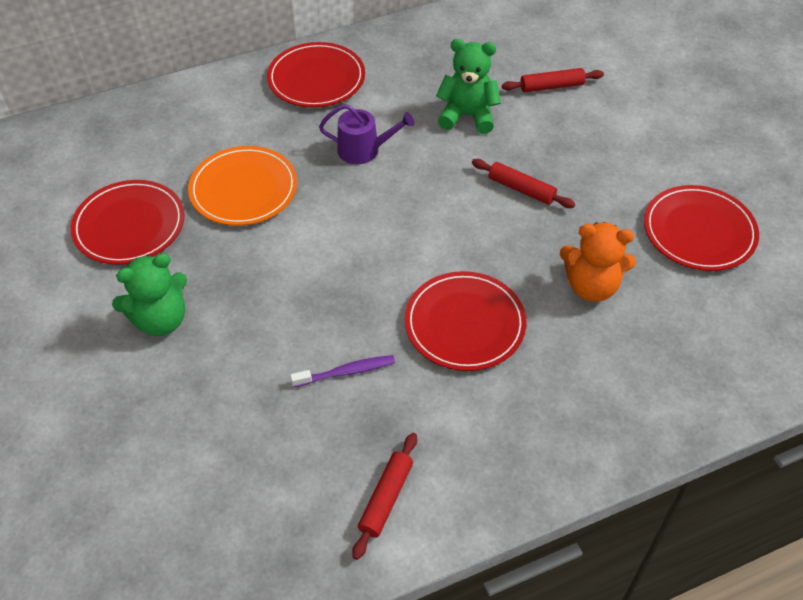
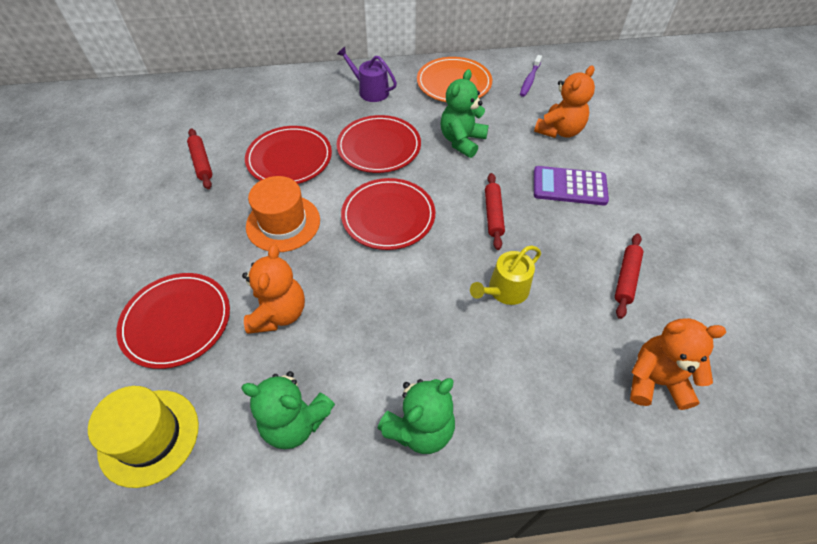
green teddy bear: [112,253,187,336] [436,39,501,134] = 2 -> [241,371,335,449] [377,378,455,454] [441,69,489,158] = 3
orange hat: none = 0 -> [246,176,320,252] = 1
orange teddy bear: [560,222,636,302] = 1 -> [242,244,305,334] [534,65,595,138] [630,318,726,410] = 3
purple calculator: none = 0 -> [534,166,609,205] = 1
yellow hat: none = 0 -> [88,386,199,488] = 1
yellow watering can: none = 0 -> [470,246,541,305] = 1

